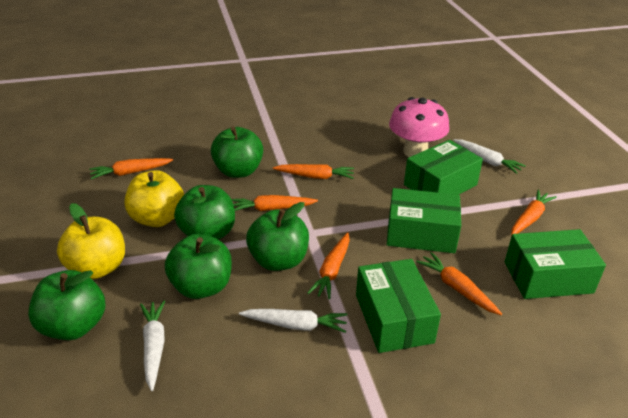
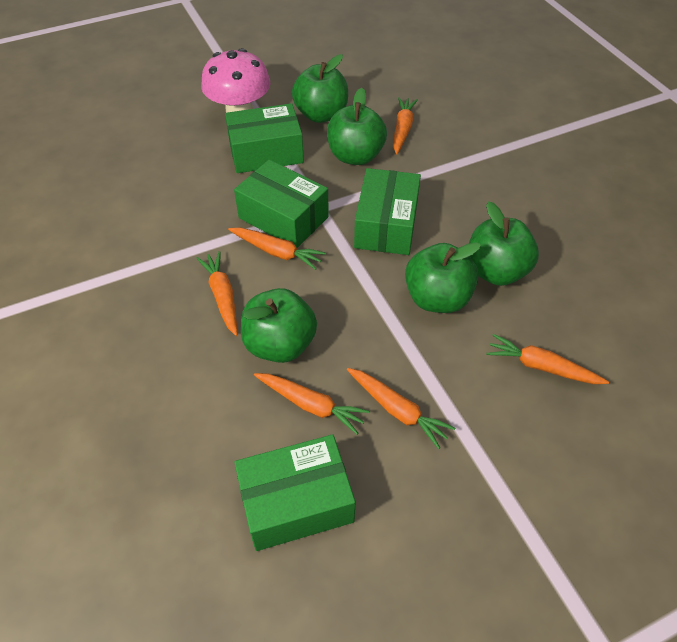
white carrot: [140,300,165,391] [239,309,348,333] [453,139,526,174] = 3 -> none = 0
yellow apple: [57,203,125,279] [125,170,184,227] = 2 -> none = 0

